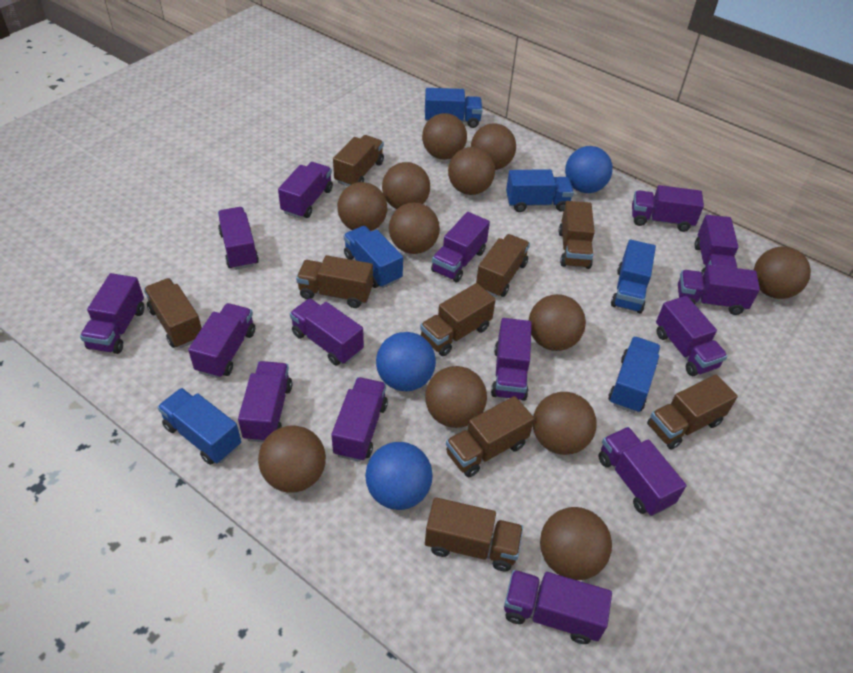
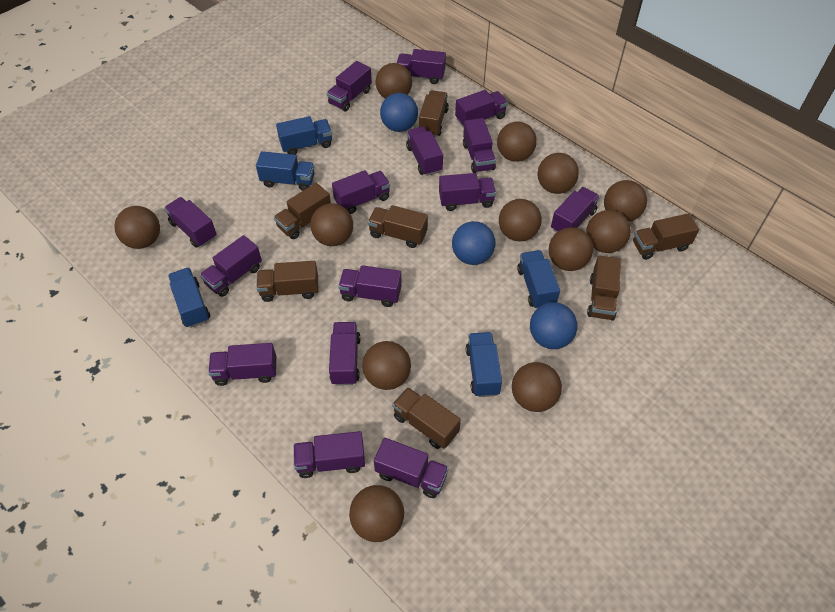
blue truck: [157,388,241,465] [344,226,403,288] [425,88,483,128] [506,169,574,212] [608,336,661,413] [611,239,656,313] = 6 -> [168,267,210,328] [256,151,315,191] [276,116,332,155] [466,332,502,397] [517,250,560,308] = 5
brown truck: [144,278,202,348] [296,255,373,308] [333,135,384,186] [420,283,496,356] [425,497,523,571] [446,396,534,478] [476,234,530,297] [559,201,595,269] [647,374,738,449] = 9 -> [256,261,318,302] [274,183,331,239] [368,205,428,248] [392,387,461,449] [419,90,449,137] [587,256,621,321] [633,213,699,260] = 7

